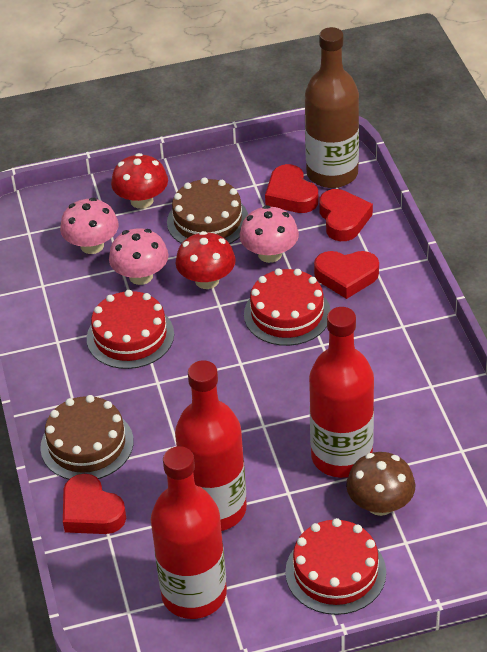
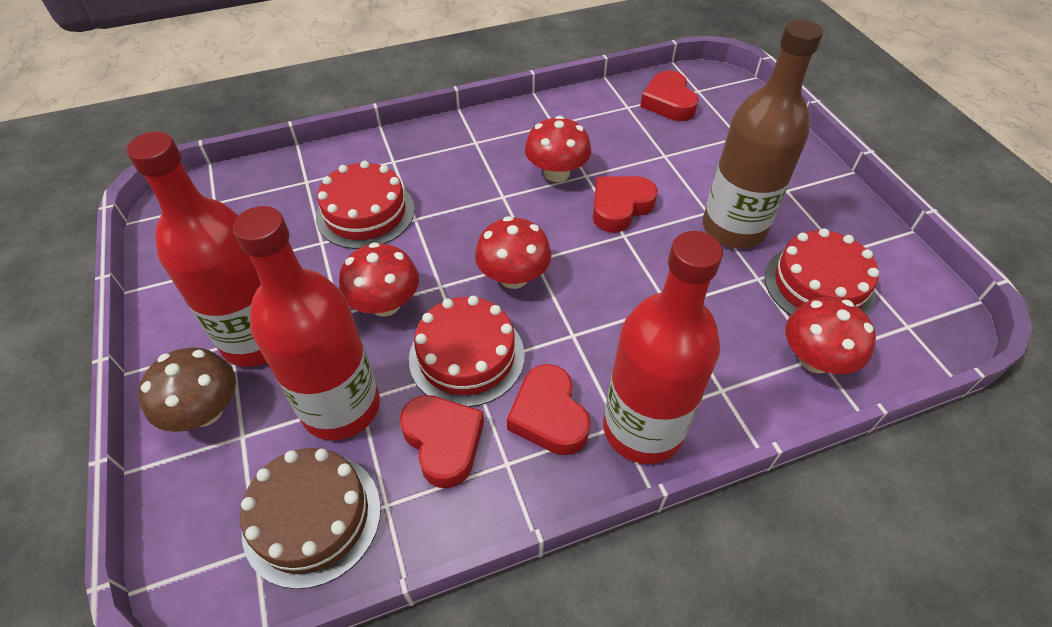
brown cake: [40,395,133,479] [167,177,248,244] = 2 -> [240,448,381,589] = 1
pink mushroom: [60,198,119,254] [109,228,168,285] [240,205,299,263] = 3 -> none = 0
red mushroom: [111,153,168,209] [176,231,236,289] = 2 -> [339,242,419,317] [475,216,551,289] [525,116,591,182] [785,297,876,374] = 4

